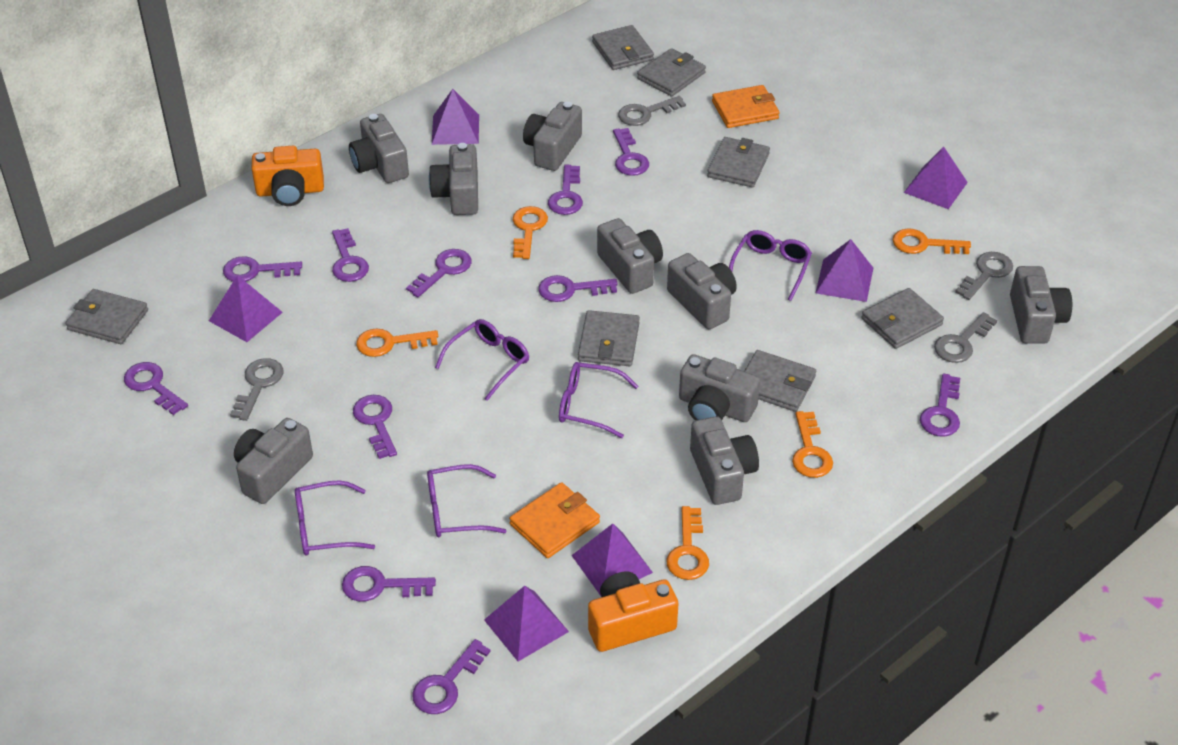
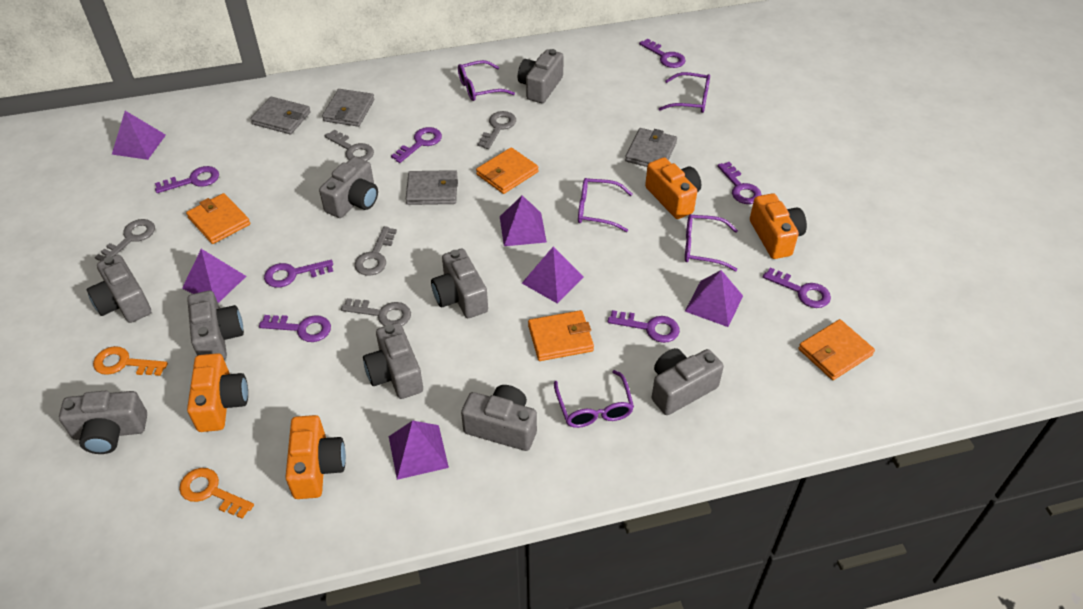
grey key: [230,358,284,421] [618,96,686,126] [934,312,997,363] [955,252,1013,300] = 4 -> [95,219,155,261] [325,129,374,161] [341,298,411,326] [355,226,397,276] [478,111,516,149] = 5
grey wallet: [65,289,148,344] [578,310,640,366] [592,25,654,70] [637,48,706,97] [707,137,770,187] [745,350,816,412] [861,288,944,349] = 7 -> [251,97,311,134] [322,89,374,127] [406,170,458,205] [625,128,677,167] = 4
orange camera: [252,146,324,206] [588,572,678,652] = 2 -> [187,353,248,432] [285,415,346,499] [645,157,701,219] [750,193,807,259] = 4
orange key: [356,328,438,357] [513,206,548,259] [667,506,709,580] [792,411,833,478] [893,228,971,254] = 5 -> [93,346,168,376] [179,468,254,519] = 2
orange wallet: [509,482,600,558] [712,85,780,128] = 2 -> [186,193,250,244] [476,147,539,194] [528,310,594,361] [798,319,875,380] = 4
purple key: [124,362,188,415] [223,256,302,282] [332,228,369,282] [342,566,436,602] [353,395,397,459] [406,249,472,297] [412,639,491,714] [538,275,618,302] [548,165,583,215] [613,128,649,176] [920,374,960,437] = 11 -> [155,166,219,193] [259,315,331,342] [264,260,333,288] [391,127,442,163] [607,310,680,343] [639,39,686,68] [717,162,762,204] [763,268,831,308] = 8

